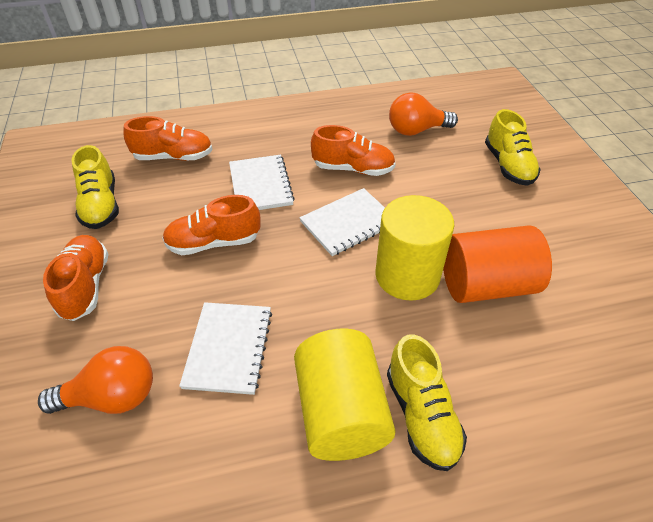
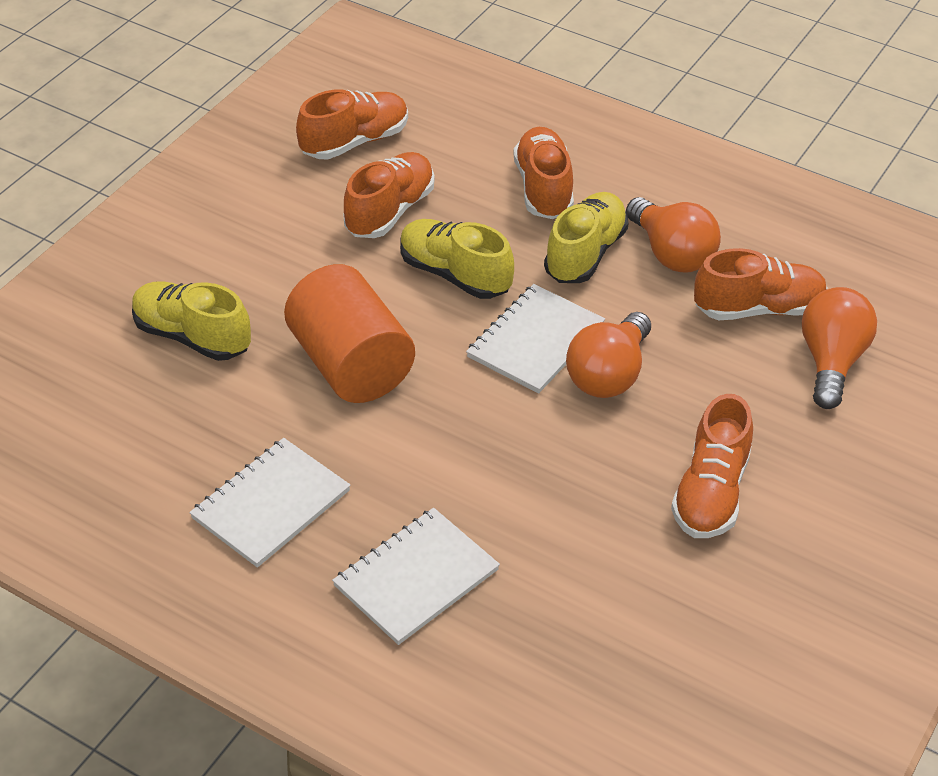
orange light bulb: [38,346,153,414] [389,93,458,136] = 2 -> [566,312,651,398] [626,197,721,273] [802,287,877,409] = 3
orange shoe: [43,235,108,321] [123,116,213,161] [162,195,261,255] [311,125,396,176] = 4 -> [296,89,408,159] [343,152,434,238] [513,127,574,219] [671,394,753,538] [694,248,828,320] = 5
yellow cylinder: [294,329,396,461] [375,195,454,301] = 2 -> none = 0

